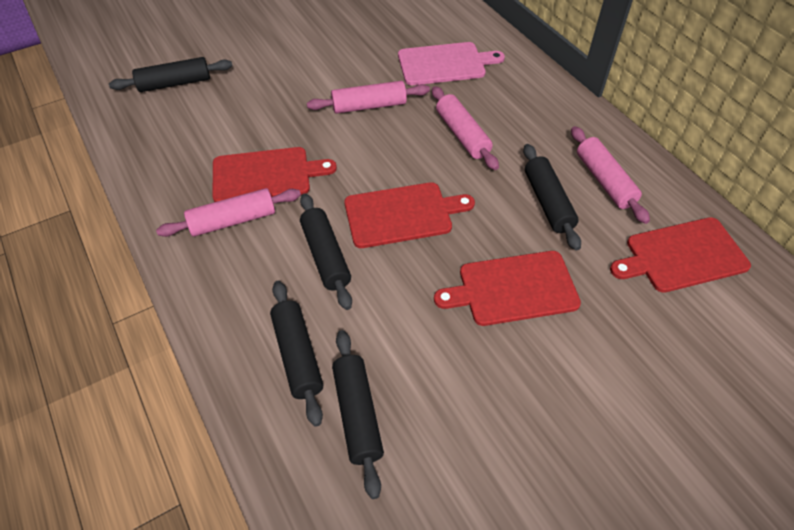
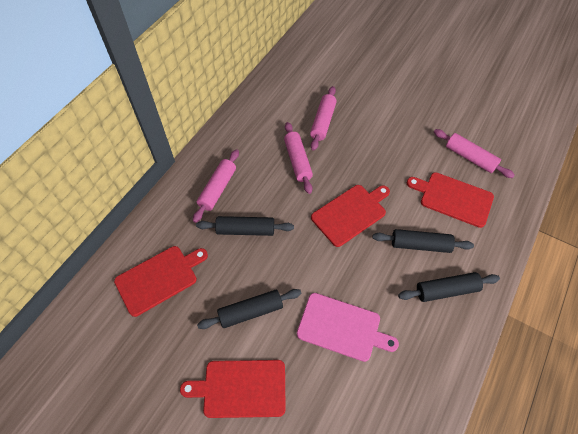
black rolling pin: [109,57,232,92] [270,281,323,427] [300,193,352,310] [332,330,384,499] [523,144,581,251] = 5 -> [196,216,294,236] [197,289,301,329] [373,229,474,253] [398,272,500,302] = 4

